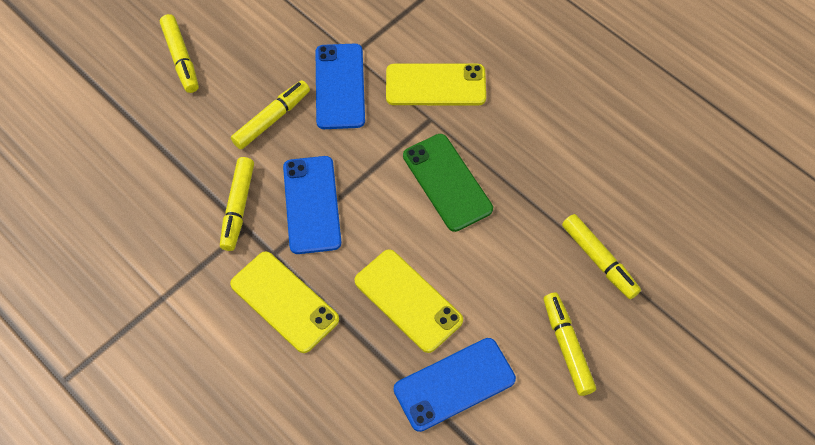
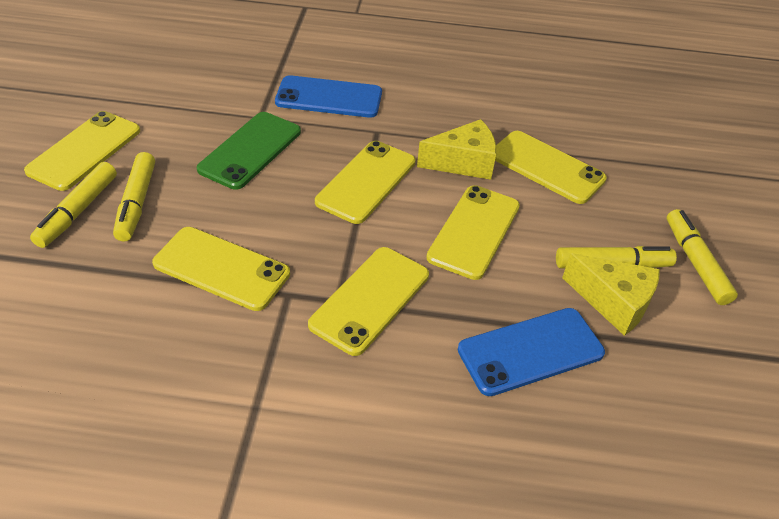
blue phone: [283,156,341,254] [316,44,365,129] [394,338,516,432] = 3 -> [275,75,382,118] [458,308,605,396] = 2
yellow cheese: none = 0 -> [417,119,496,180] [562,253,660,336] = 2
yellow marker: [160,14,199,93] [220,157,254,251] [231,80,310,149] [544,293,596,396] [562,214,641,299] = 5 -> [30,162,117,248] [113,152,155,242] [556,246,677,269] [667,209,738,305] = 4
yellow phone: [230,251,339,353] [354,249,463,353] [386,64,486,105] = 3 -> [24,111,140,191] [152,227,290,311] [308,247,429,356] [315,141,416,224] [426,185,520,280] [495,131,607,204] = 6

